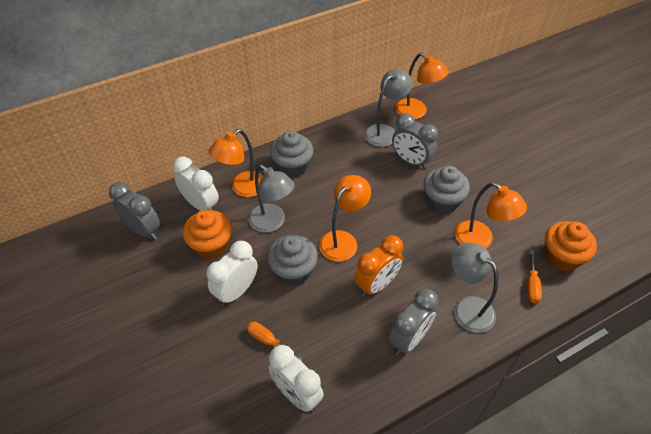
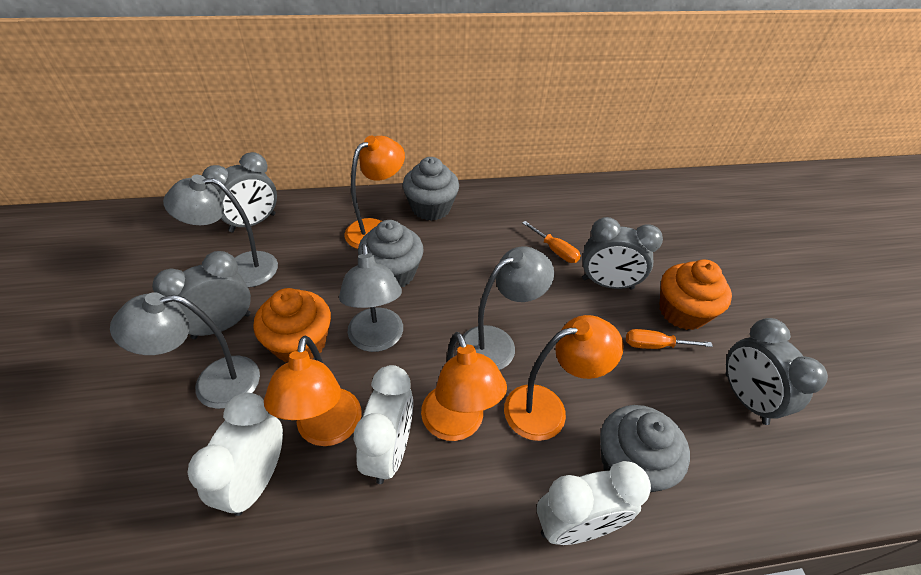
grey clock: [109,182,160,240] [389,288,438,355] [392,113,438,169] = 3 -> [152,251,251,339] [202,152,277,233] [582,217,663,290] [726,318,828,425] = 4
grey lamp: [248,164,295,233] [364,69,413,147] [451,243,498,333] = 3 -> [110,292,260,409] [163,175,278,287] [339,243,403,352] [459,247,554,370] = 4
orange clock: [354,235,403,297] = 1 -> none = 0

